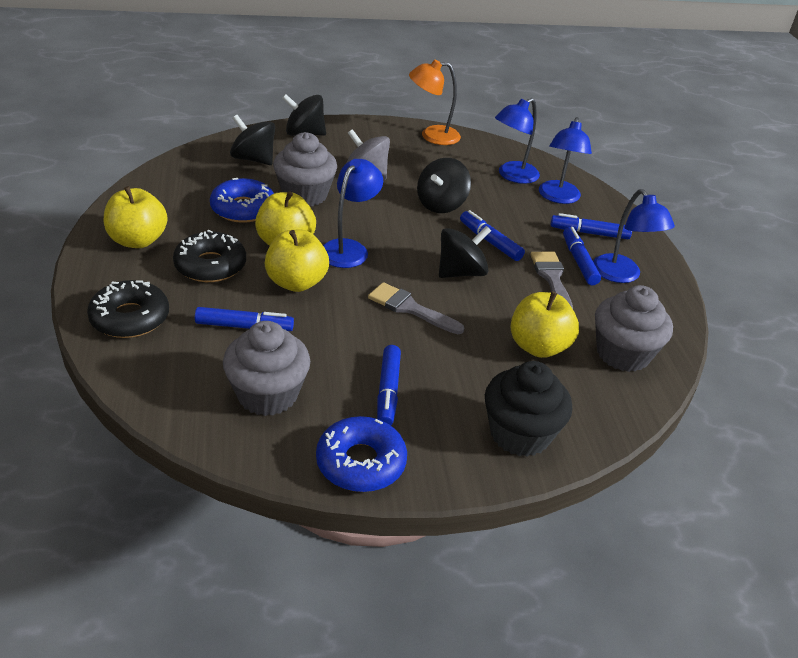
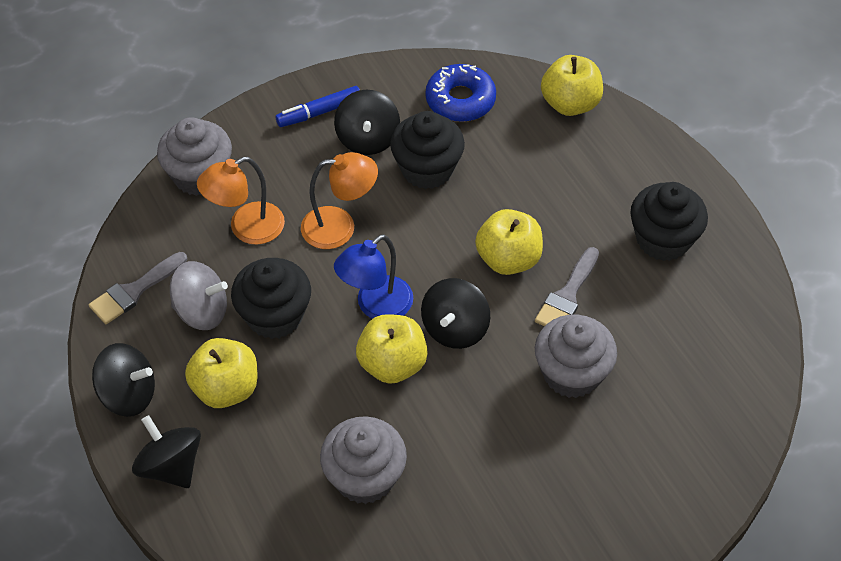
black cupcake: [485,361,572,457] = 1 -> [231,258,311,339] [390,111,465,189] [630,182,708,261] = 3
black donut: [87,280,169,338] [173,230,246,282] = 2 -> none = 0
blue donut: [210,178,274,223] [316,416,407,492] = 2 -> [426,64,496,122] = 1
blue lamp: [323,159,383,268] [495,98,540,184] [539,117,592,204] [593,189,675,283] = 4 -> [334,234,413,319] = 1
blue marker: [195,307,294,331] [377,345,401,425] [460,210,525,261] [551,213,632,239] [563,227,601,286] = 5 -> [276,86,360,127] = 1
orange lamp: [409,60,461,145] = 1 -> [197,157,285,245] [301,152,378,249] = 2

